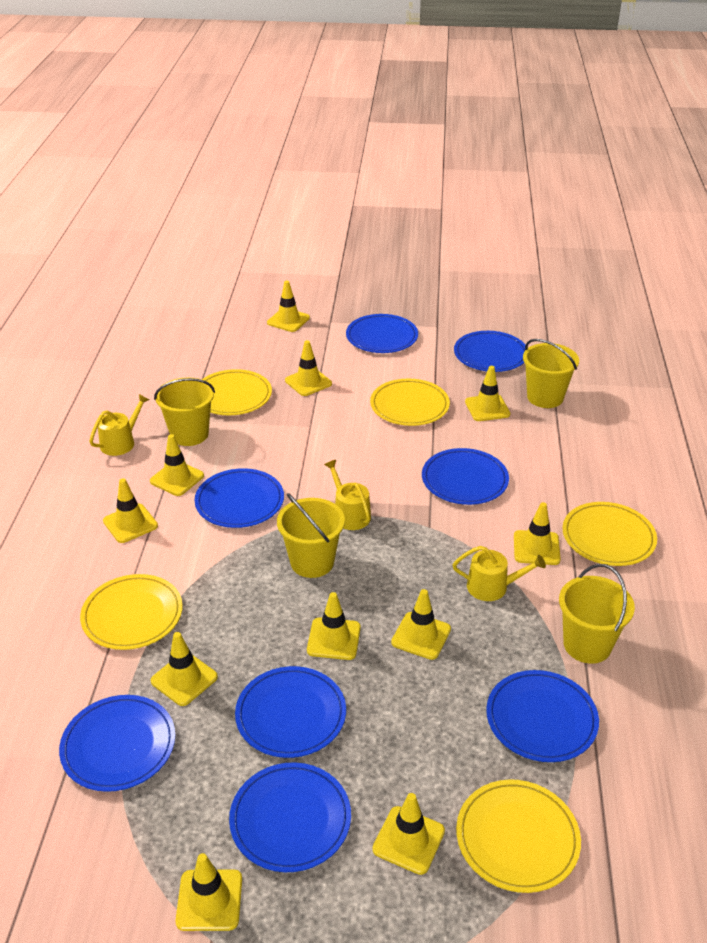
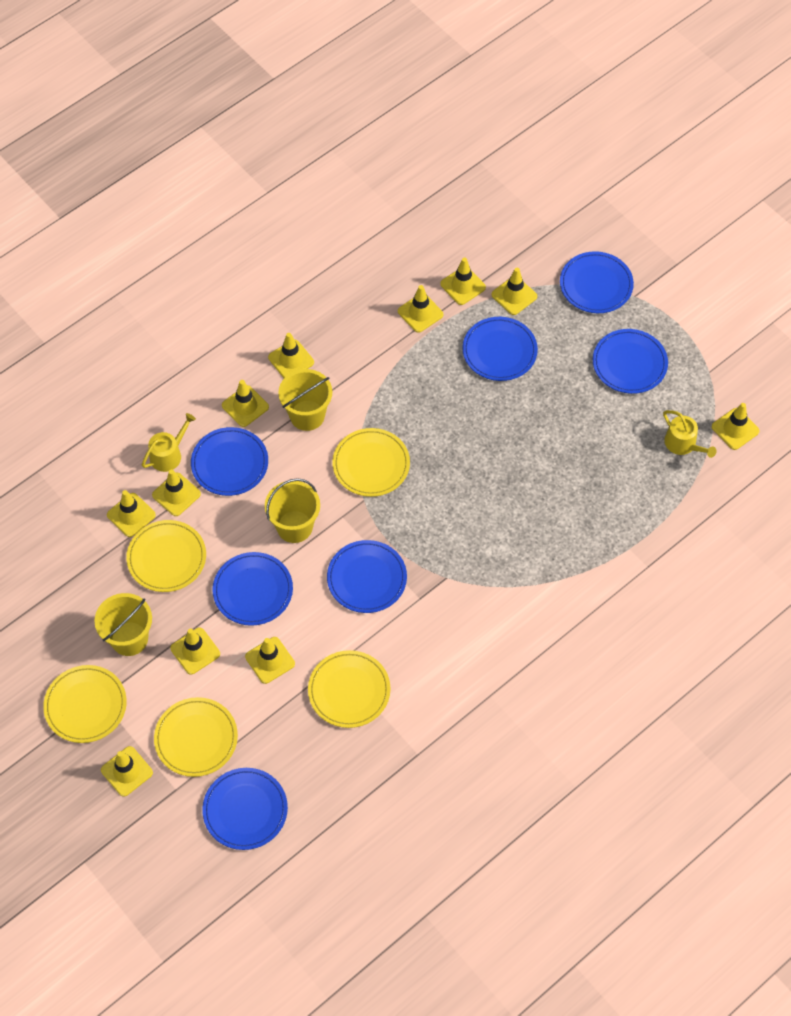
blue plate: [59,695,175,792] [195,468,284,528] [229,762,351,872] [235,666,346,758] [346,314,418,353] [422,448,509,505] [454,331,525,372] [486,670,599,762] = 8 -> [191,427,268,496] [202,768,288,850] [212,552,293,626] [327,540,407,613] [462,317,538,381] [560,251,634,313] [593,329,668,394] = 7
yellow bucket: [154,378,215,446] [277,493,345,578] [523,339,579,408] [559,564,635,664] = 4 -> [94,593,152,656] [265,478,320,543] [278,369,332,431] = 3
yellow watering can: [89,394,149,456] [324,460,371,530] [453,546,546,601] = 3 -> [142,413,196,472] [663,410,716,458] = 2

